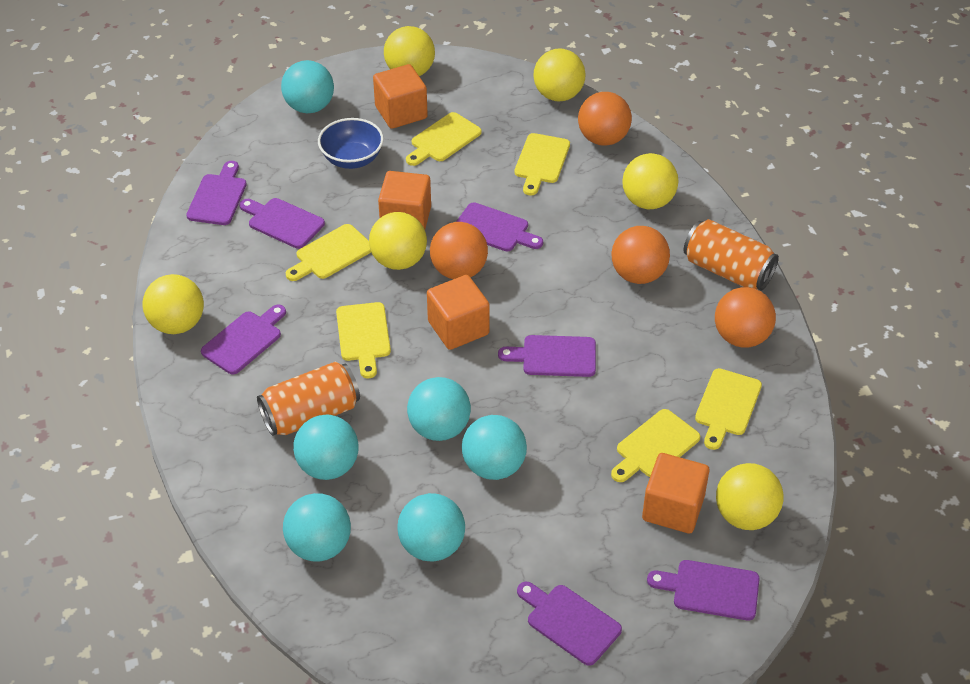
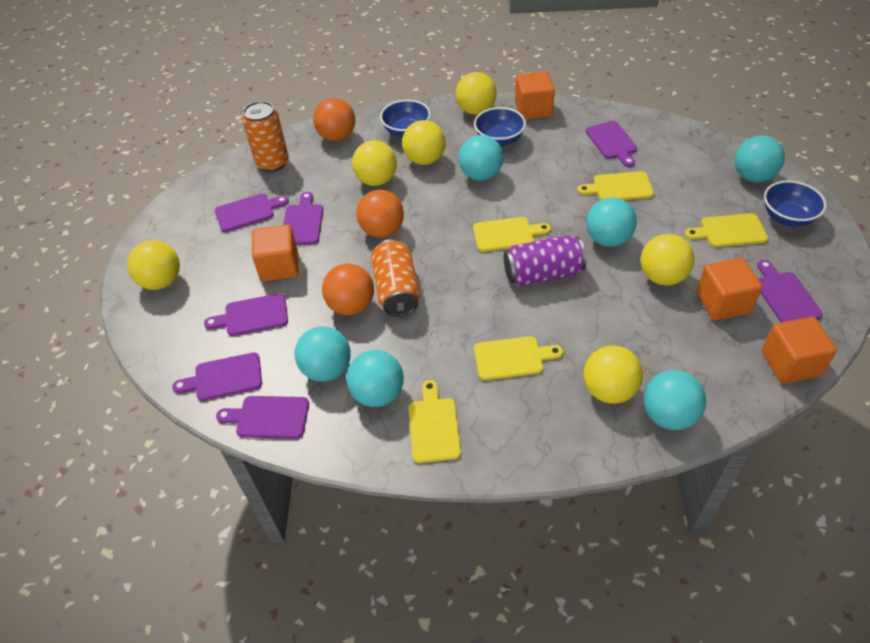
blue bowl: [318,118,384,169] = 1 -> [380,100,431,137] [474,107,526,146] [764,181,827,227] = 3
orange ball: [430,222,488,279] [578,92,632,146] [611,226,670,284] [715,287,776,348] = 4 -> [313,98,355,141] [322,264,374,315] [356,190,404,238] = 3
purple can: none = 0 -> [504,235,586,286] = 1
yellow cutting board: [286,224,371,281] [336,302,391,378] [406,112,482,166] [514,133,570,196] [611,409,700,482] [695,368,762,450] = 6 -> [409,380,461,463] [473,217,551,252] [474,336,563,380] [577,171,654,200] [685,213,768,247] = 5

